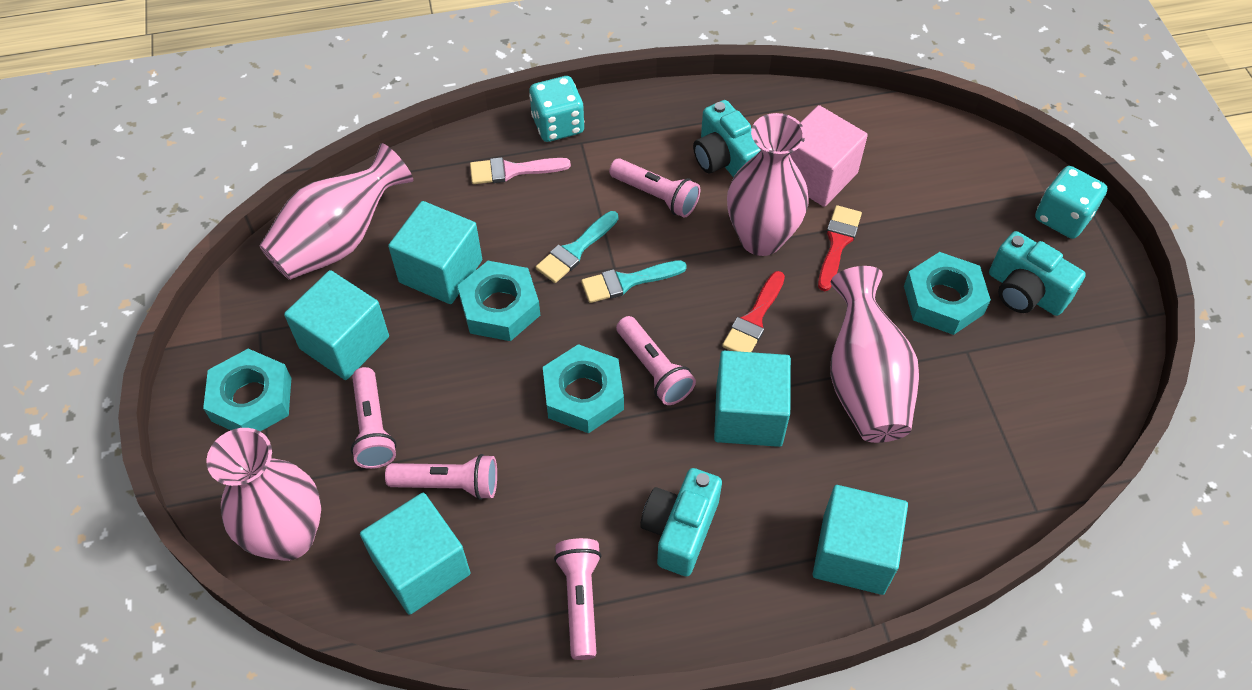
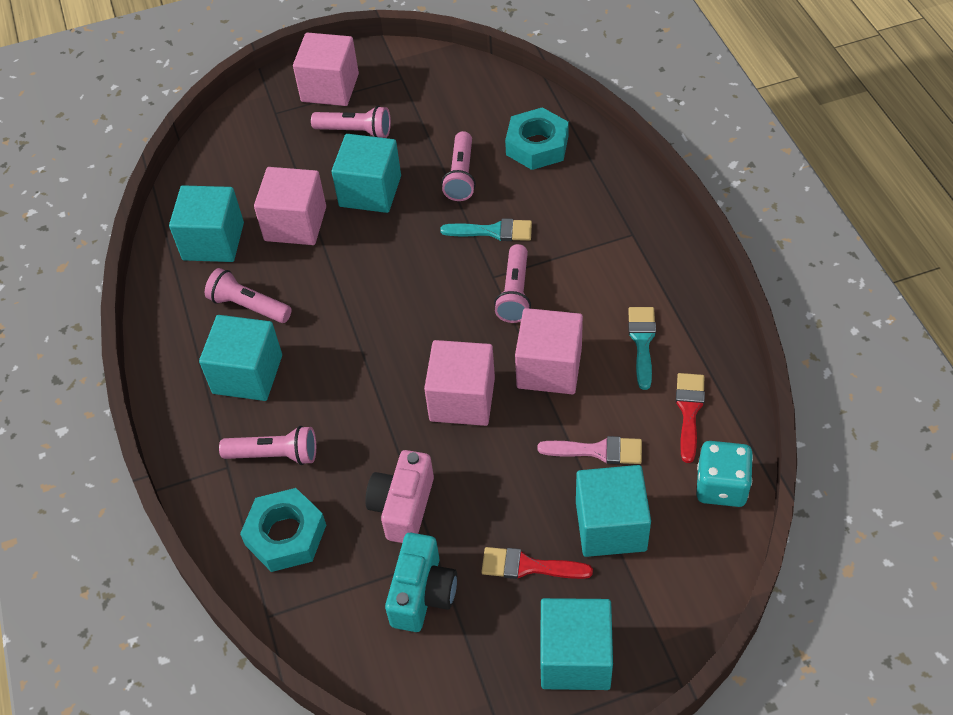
pink camera: none = 0 -> [365,450,434,543] = 1
pink cube: [790,105,868,207] = 1 -> [254,167,326,245] [293,32,359,106] [424,340,495,426] [515,308,583,394] = 4
pink vase: [206,428,321,561] [259,143,413,280] [727,113,809,256] [830,266,919,443] = 4 -> none = 0
turquoise camera: [640,468,722,576] [693,100,760,178] [989,231,1086,316] = 3 -> [385,533,457,632] = 1
turquoise dice: [529,76,584,142] [1035,166,1107,239] = 2 -> [696,441,753,507] = 1
turquoise nut: [203,349,291,432] [457,261,540,341] [543,344,624,433] [904,252,991,335] = 4 -> [240,488,326,572] [505,107,569,170] = 2

